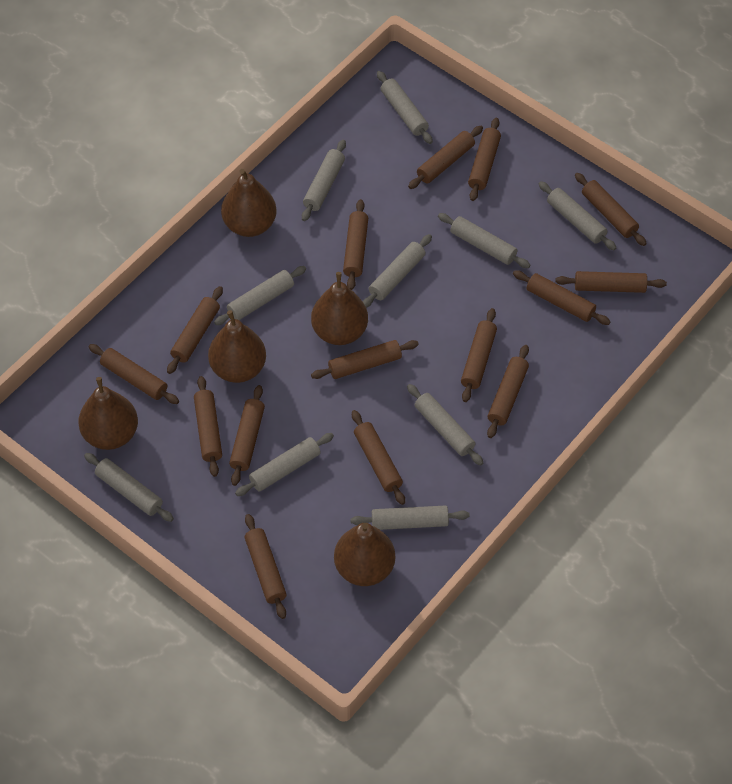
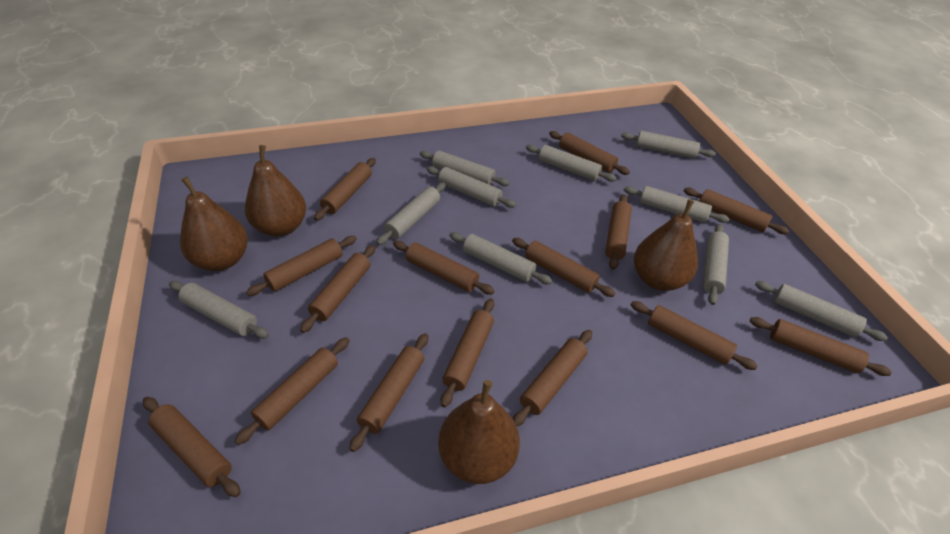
brown pear: [78,377,138,450] [208,310,266,383] [221,169,277,237] [311,272,368,345] [334,523,395,586] = 5 -> [180,177,248,271] [245,145,306,237] [438,380,520,484] [634,199,698,291] = 4

